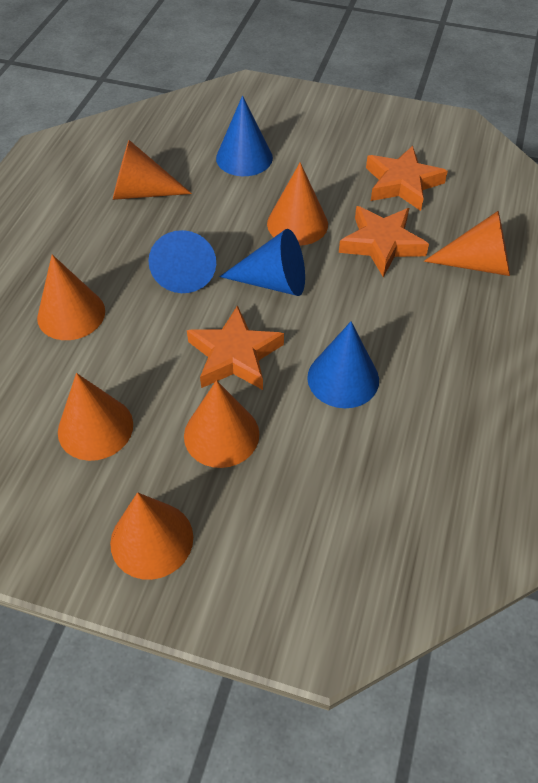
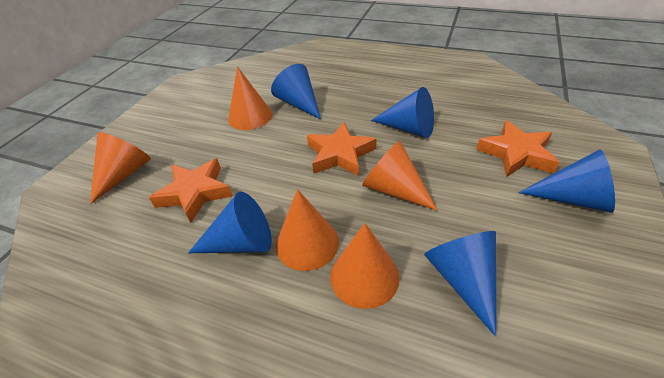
blue cone: [148,230,216,293] [216,96,273,176] [219,229,305,296] [307,321,379,408] = 4 -> [188,192,272,253] [271,64,321,119] [371,87,434,138] [424,231,496,337] [518,149,615,213] = 5
orange cone: [37,255,105,340] [58,373,133,461] [110,492,193,580] [113,140,192,200] [184,380,259,468] [267,162,328,246] [424,211,510,276] = 7 -> [90,132,151,204] [228,66,272,130] [276,189,339,271] [330,223,399,309] [362,141,438,211] = 5

